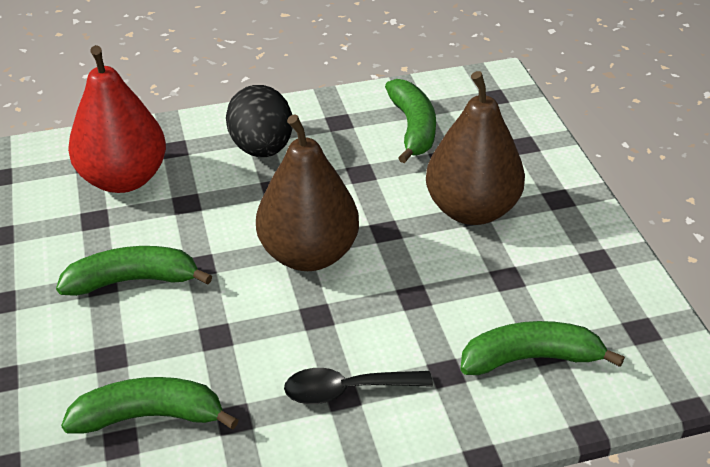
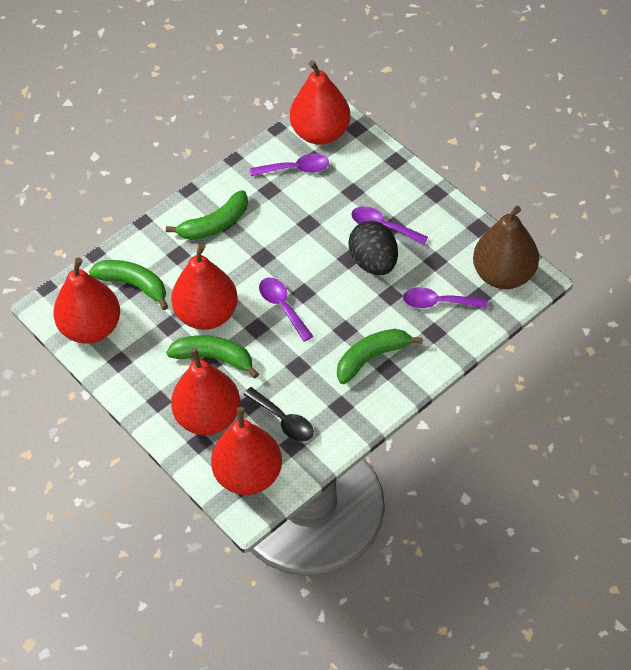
brown pear: [256,114,359,271] [426,71,525,225] = 2 -> [473,206,539,289] = 1
purple spoon: none = 0 -> [250,154,329,176] [259,278,313,342] [351,206,428,245] [403,287,488,308] = 4
red pear: [68,45,166,193] = 1 -> [53,258,120,344] [171,243,238,330] [171,348,240,435] [211,407,282,495] [290,60,350,145] = 5

